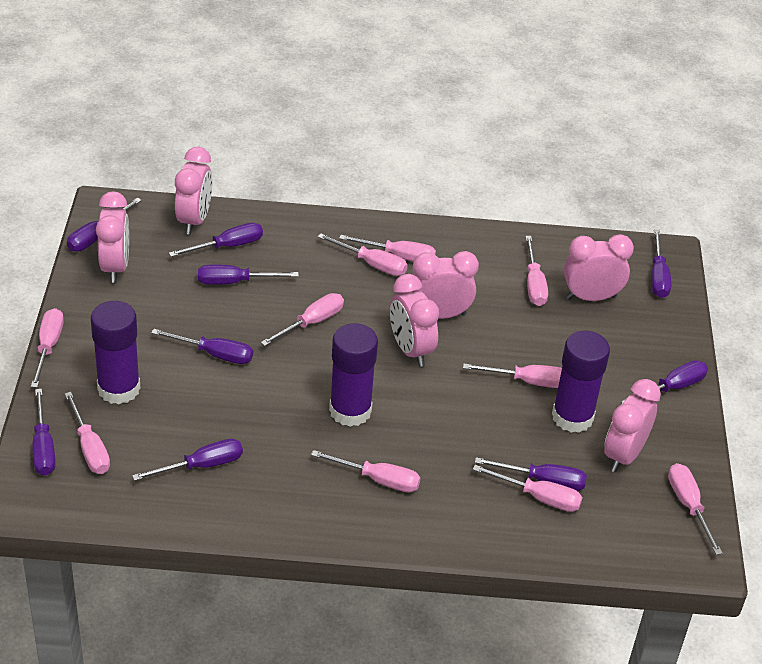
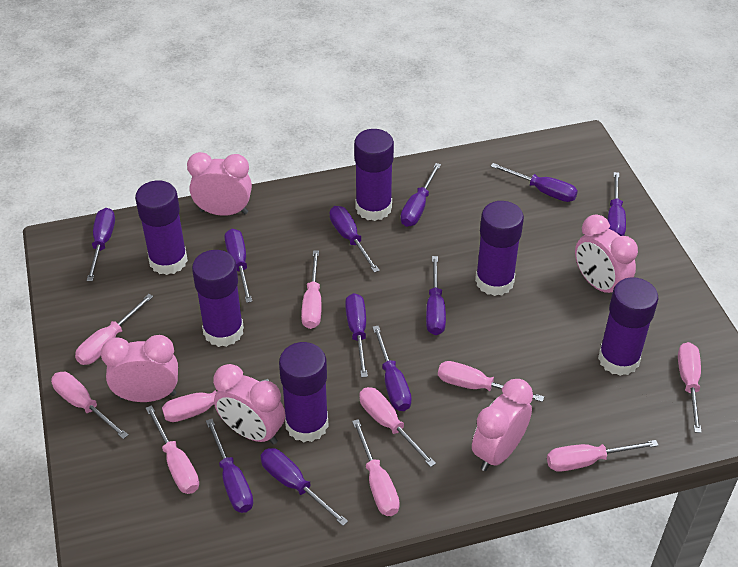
pink clock: [96,191,129,283] [175,147,212,235] [390,274,439,367] [413,251,479,319] [564,234,634,301] [604,379,661,472] = 6 -> [101,335,178,402] [187,152,252,216] [213,364,285,445] [472,379,533,471] [575,215,638,293] = 5
purple glue stick: [91,301,140,404] [329,323,378,427] [552,331,610,433] = 3 -> [135,180,188,275] [192,250,244,347] [279,342,329,443] [354,129,394,221] [475,201,524,296] [598,277,659,376] = 6
purple screwdriver: [32,389,56,476] [67,198,142,251] [132,439,243,481] [151,329,253,364] [169,223,263,257] [198,265,299,285] [475,457,587,491] [621,360,708,403] [651,229,671,298] = 9 -> [87,208,115,281] [206,419,253,513] [225,229,252,303] [260,448,348,526] [330,206,380,273] [345,293,368,378] [372,326,412,411] [401,163,441,227] [426,256,446,335] [490,163,578,202] [607,172,626,236] = 11

